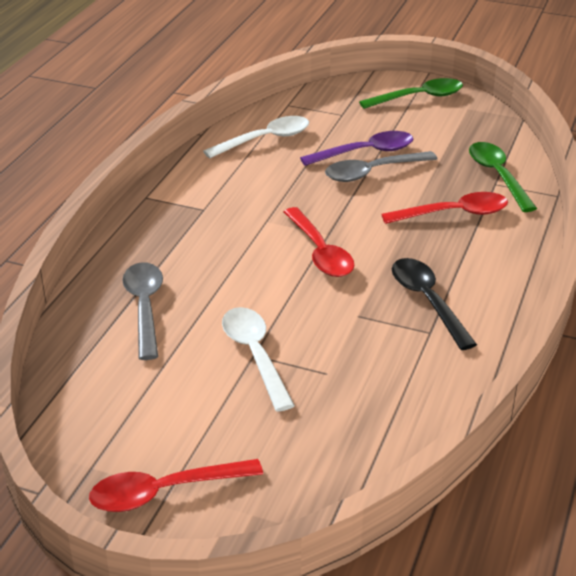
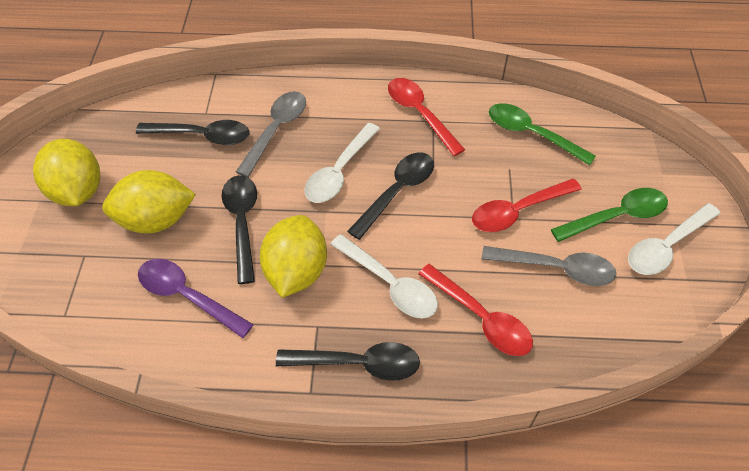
black spoon: [392,258,477,350] = 1 -> [136,120,249,145] [222,175,257,284] [276,342,420,381] [347,152,434,240] = 4
white spoon: [203,116,309,158] [222,307,295,412] = 2 -> [304,123,380,203] [330,234,438,318] [628,203,721,275] = 3
yellow lemon: none = 0 -> [33,139,100,206] [102,170,196,234] [260,215,327,298] = 3

